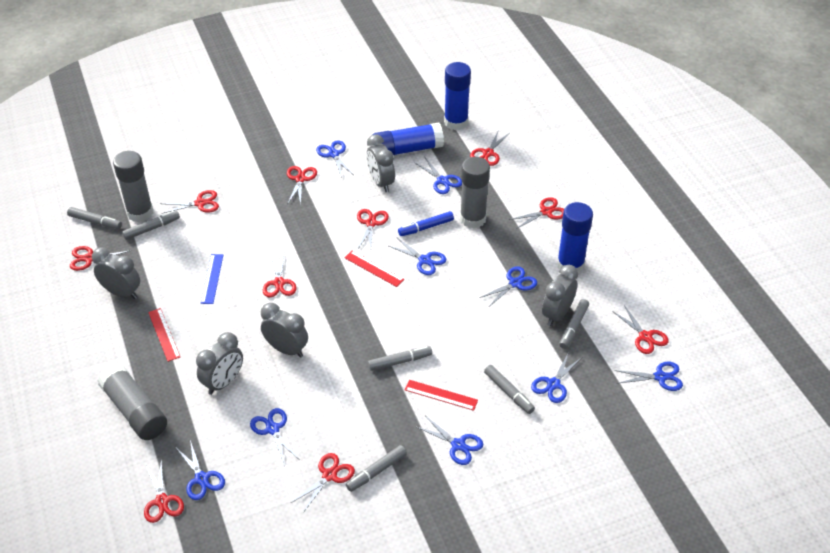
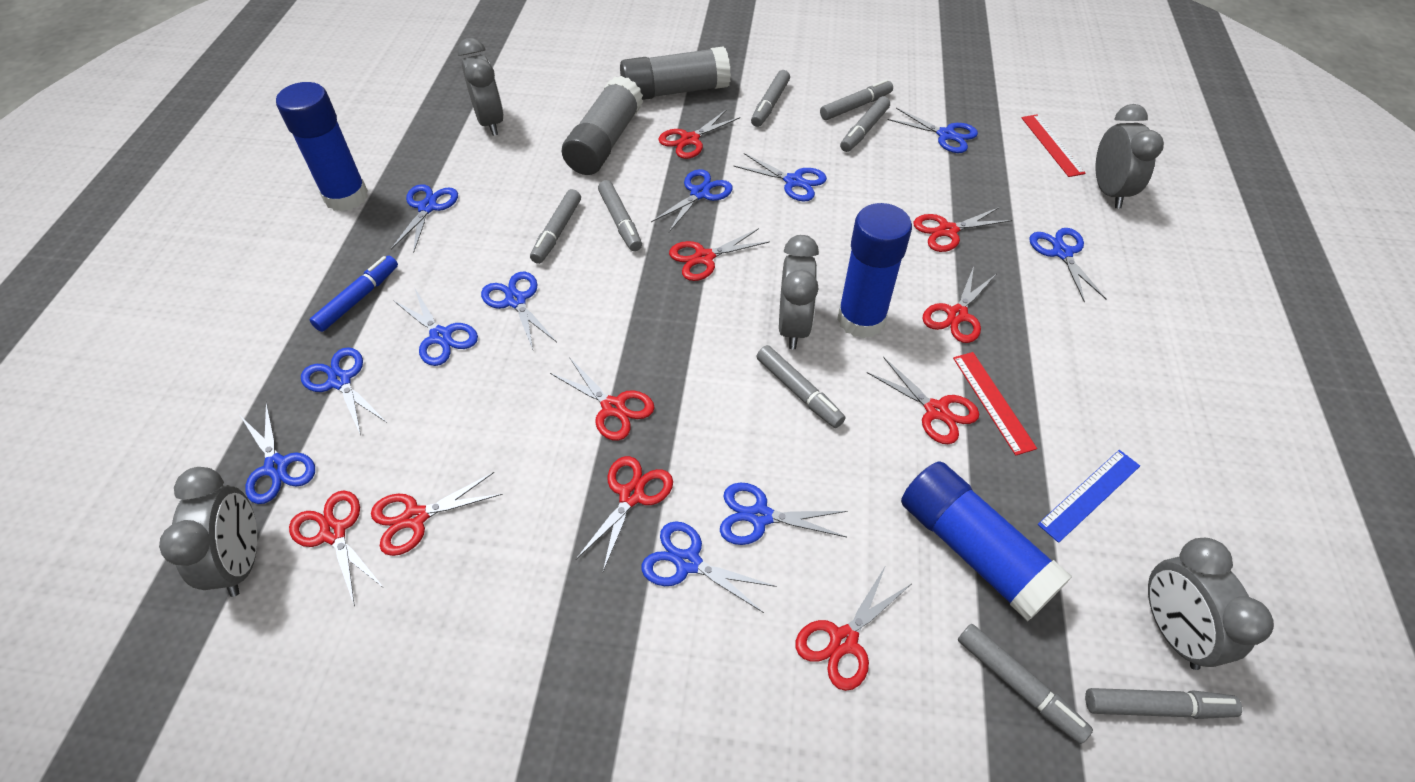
blue scissors: [176,440,225,500] [250,408,300,466] [316,141,354,178] [389,238,446,275] [414,158,462,194] [415,416,483,465] [479,266,537,307] [531,352,581,403] [615,362,683,391] = 9 -> [241,402,315,504] [301,347,386,435] [391,184,458,253] [393,289,478,366] [481,272,557,350] [641,521,776,613] [651,169,733,232] [720,483,847,545] [734,153,827,201] [888,108,978,153] [1029,228,1107,302] = 11
grey glue stick: [98,364,167,440] [113,151,153,222] [460,157,490,228] = 3 -> [562,76,643,175] [620,46,731,100] = 2
grey marker: [67,207,122,229] [122,211,180,240] [346,445,407,492] [368,346,432,371] [484,365,535,414] [559,299,589,349] = 6 -> [530,189,581,264] [598,180,642,251] [751,70,790,127] [757,345,845,428] [820,79,893,120] [840,96,890,152] [958,624,1093,744] [1085,688,1242,719] = 8
red ruler: [148,308,180,362] [344,251,404,287] [405,380,478,411] = 3 -> [953,352,1037,456] [1022,114,1086,177] = 2

